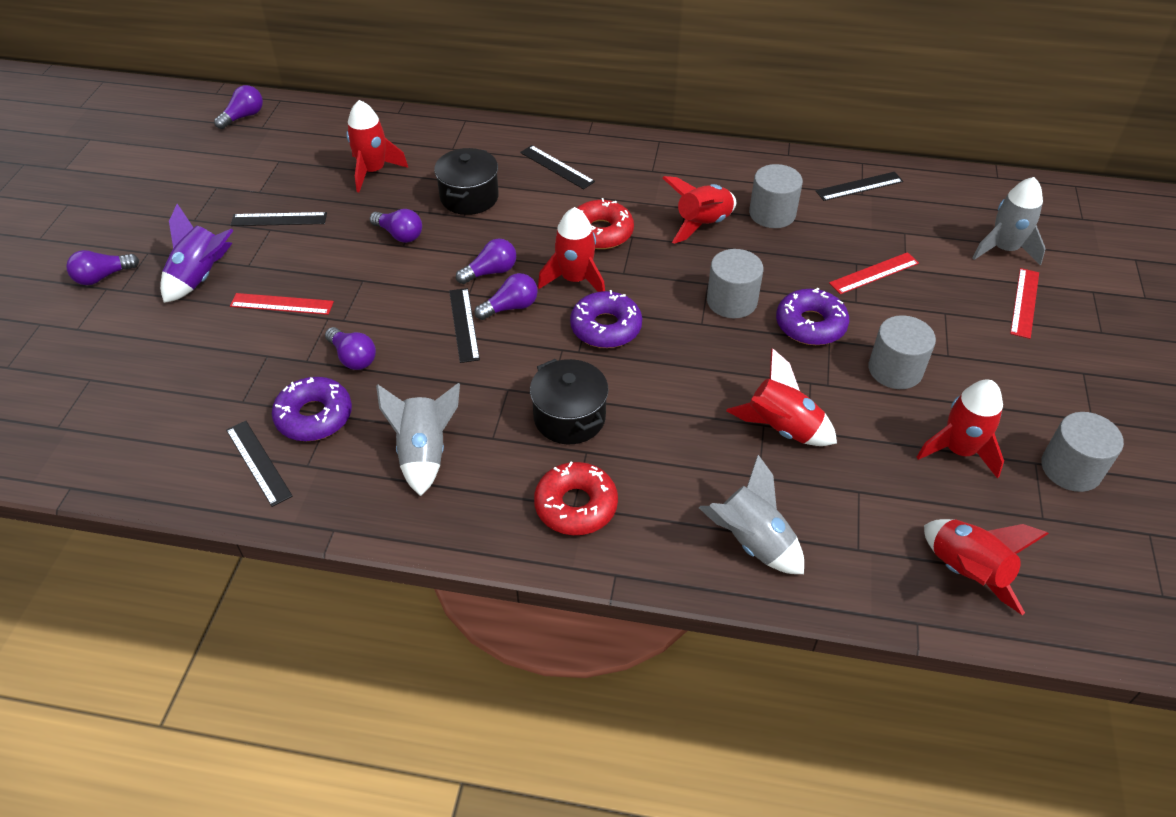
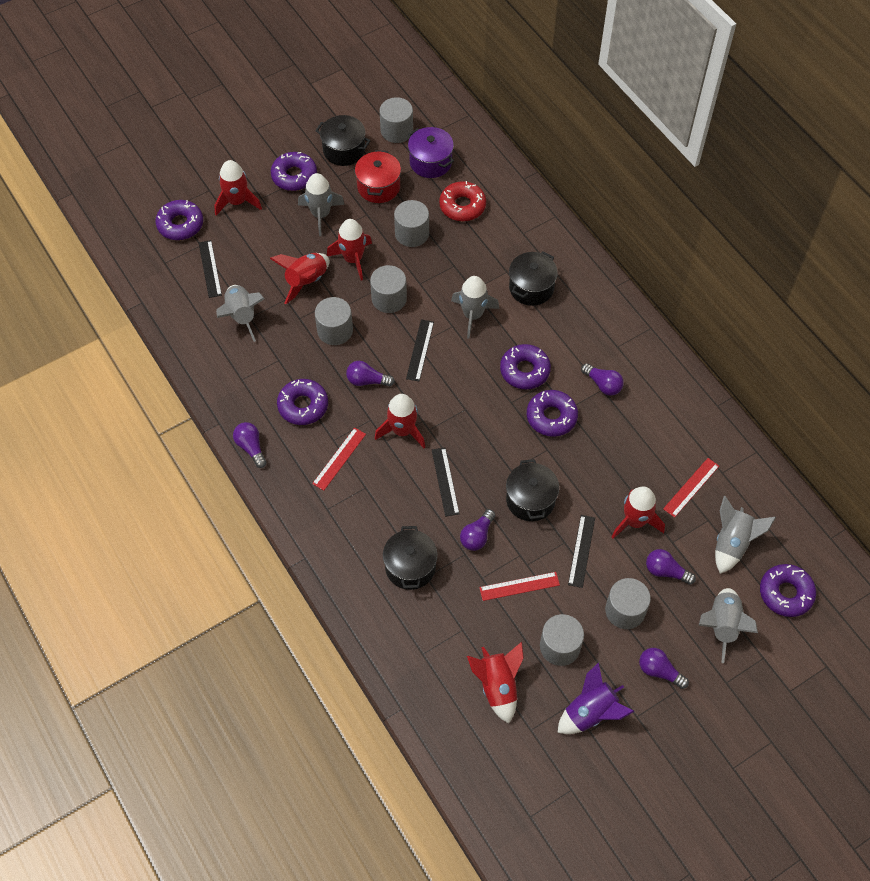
black pot: [434,148,499,215] [530,359,608,444] = 2 -> [315,115,371,166] [383,526,437,590] [506,459,559,521] [509,251,558,306] = 4
black ruler: [226,421,293,507] [230,212,327,226] [449,288,480,363] [520,145,595,189] [816,172,903,201] = 5 -> [199,240,222,298] [406,319,434,381] [432,447,460,517] [568,515,595,588] = 4
grey cylinder: [707,249,763,318] [749,164,803,228] [868,315,936,389] [1041,412,1124,492] = 4 -> [315,297,353,345] [370,265,407,313] [380,97,413,143] [394,200,429,247] [540,614,584,666] [605,578,651,629] = 6
grey rocket: [376,383,460,496] [699,455,804,574] [972,177,1046,265] = 3 -> [216,285,264,342] [298,173,345,236] [451,276,499,338] [699,588,758,663] [715,496,776,574] = 5
purple donut: [272,377,352,441] [570,290,642,348] [776,288,849,345] = 3 -> [155,200,203,240] [271,152,317,191] [277,379,328,425] [500,344,551,389] [527,390,578,437] [760,564,816,617] = 6
purple pot: none = 0 -> [408,127,454,178] = 1
red donut: [534,462,618,535] [577,198,634,249] = 2 -> [439,181,486,222] = 1
red pot: none = 0 -> [355,150,401,203] = 1

